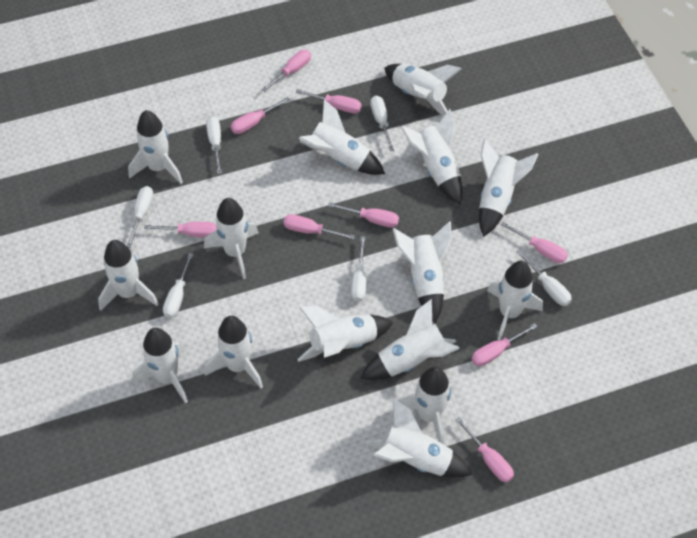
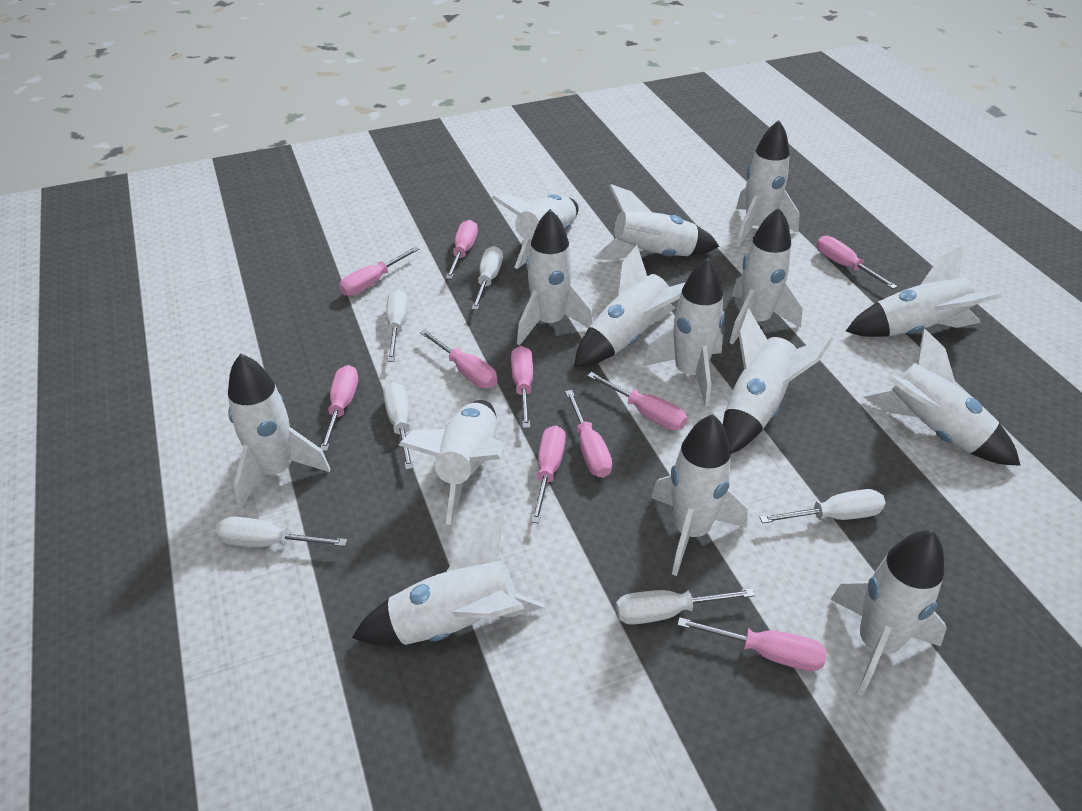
pink screwdriver: [144,222,217,238] [230,97,290,134] [261,50,311,92] [283,214,355,240] [295,89,361,113] [328,202,399,228] [455,417,514,482] [471,323,538,366] [501,222,568,263] = 9 -> [320,365,358,451] [339,246,419,296] [420,329,497,388] [446,220,478,279] [511,346,533,428] [531,426,566,524] [565,390,612,478] [587,372,687,430] [678,617,826,671] [817,236,898,289] = 10

